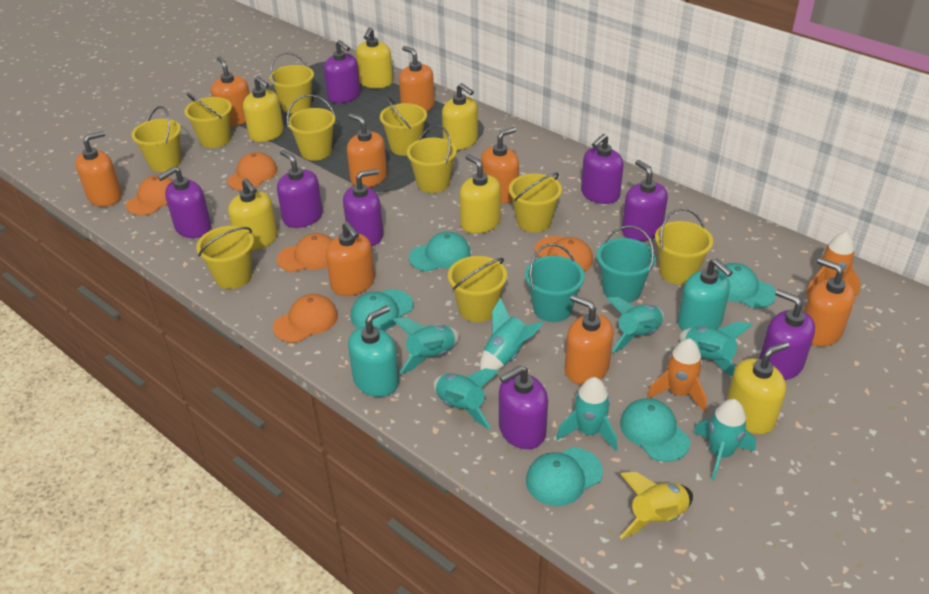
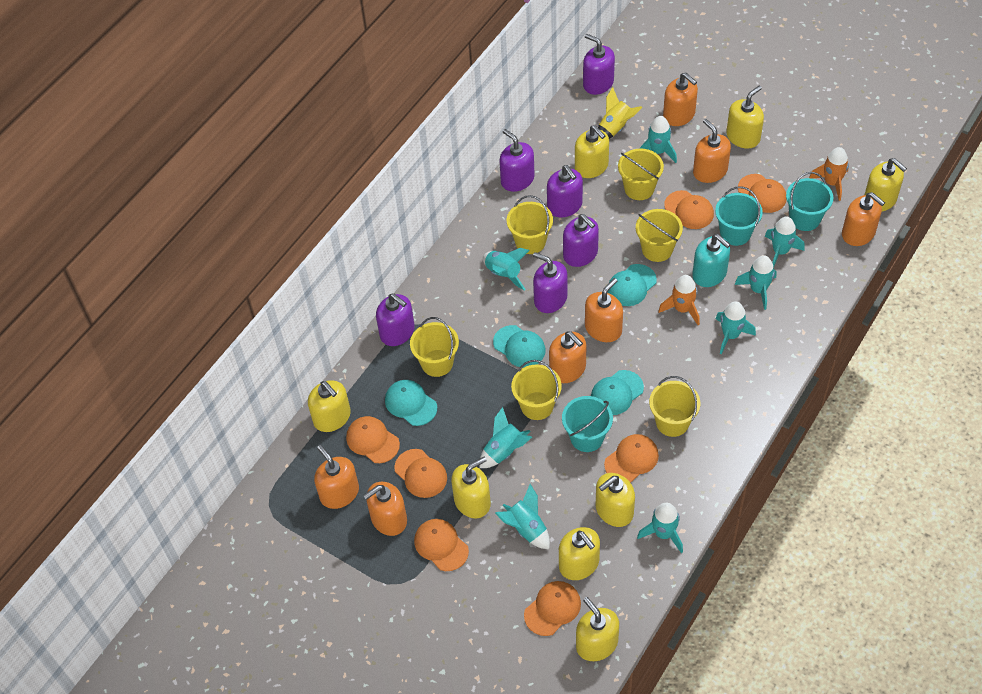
orange cap: [126,175,173,215] [227,152,277,191] [273,294,338,343] [277,233,333,272] [535,236,593,272] = 5 -> [346,416,400,463] [394,449,447,498] [414,519,469,571] [524,581,581,636] [604,434,659,483] [664,190,714,229] [738,174,787,213] = 7
orange soap dispenser: [75,131,122,207] [211,56,250,126] [326,222,375,296] [347,113,387,187] [399,46,435,112] [481,127,519,203] [564,295,614,385] [804,258,855,347] = 8 -> [314,445,359,509] [363,482,407,536] [549,331,586,383] [585,278,623,342] [663,72,698,126] [693,119,731,183] [842,192,885,246] = 7
purple soap dispenser: [158,167,211,238] [277,150,323,228] [324,40,361,103] [343,169,383,246] [499,365,548,449] [581,134,624,204] [622,160,668,241] [759,289,815,380] = 8 -> [376,293,415,346] [499,129,535,192] [533,252,568,313] [547,165,583,217] [563,214,599,267] [583,34,615,95] = 6
turquoise bucket: [525,243,585,322] [597,226,656,303] = 2 -> [562,396,613,452] [715,186,763,246] [786,172,833,231] = 3
turquoise cap: [351,289,413,331] [409,232,470,272] [526,447,603,506] [620,398,690,462] [717,263,776,308] = 5 -> [385,380,437,426] [493,325,545,368] [591,370,644,415] [608,264,657,306] = 4
turquoise rocket: [393,318,459,375] [433,368,499,429] [480,298,544,370] [556,377,617,451] [607,297,664,353] [679,322,753,377] [693,399,756,481] = 7 -> [480,407,532,468] [483,248,530,291] [495,484,550,549] [637,503,683,553] [640,116,677,163] [716,301,756,354] [735,255,777,310] [765,216,805,268] = 8
turquoise soap dispenser: [348,305,399,397] [678,259,733,331] = 2 -> [692,234,731,287] = 1
yellow bucket: [131,106,181,172] [184,93,232,148] [196,226,254,289] [269,52,314,114] [287,95,335,161] [380,96,427,156] [407,125,457,193] [448,256,507,322] [509,173,562,232] [655,208,713,285] = 10 -> [410,317,459,377] [507,195,553,254] [511,360,562,420] [618,148,664,200] [636,209,683,262] [649,376,700,437] = 6
yellow soap dispenser: [228,178,278,250] [243,76,284,142] [356,27,393,88] [442,83,478,150] [460,154,501,234] [727,342,789,434] = 6 -> [308,380,351,432] [451,457,491,518] [559,527,600,580] [575,125,609,178] [576,597,619,661] [596,473,635,527] [726,86,764,149] [865,158,907,212] = 8

